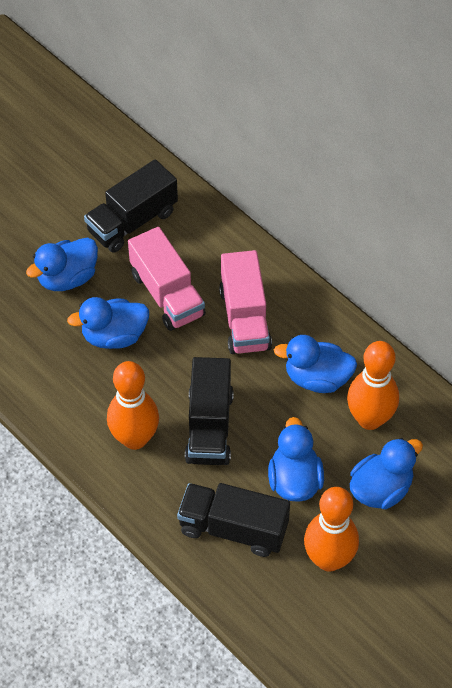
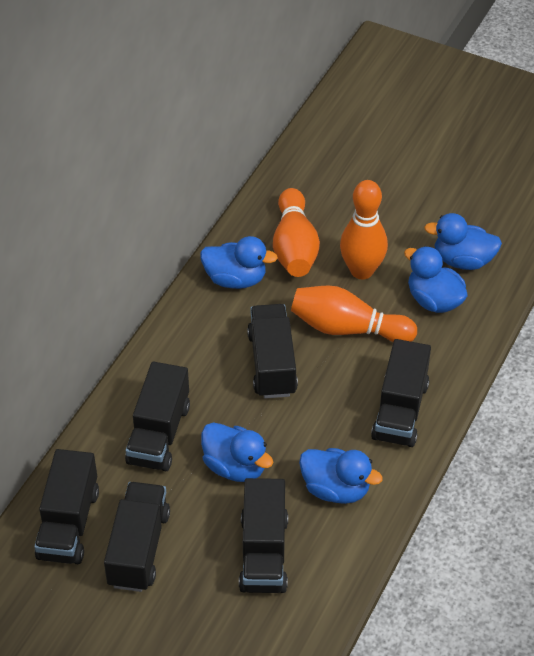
black truck: [84,159,178,253] [177,483,290,557] [185,357,234,465] = 3 -> [34,449,99,564] [104,482,170,592] [125,362,190,471] [239,478,288,593] [247,304,298,398] [371,339,431,447] = 6
pink truck: [128,227,206,331] [219,250,272,354] = 2 -> none = 0

